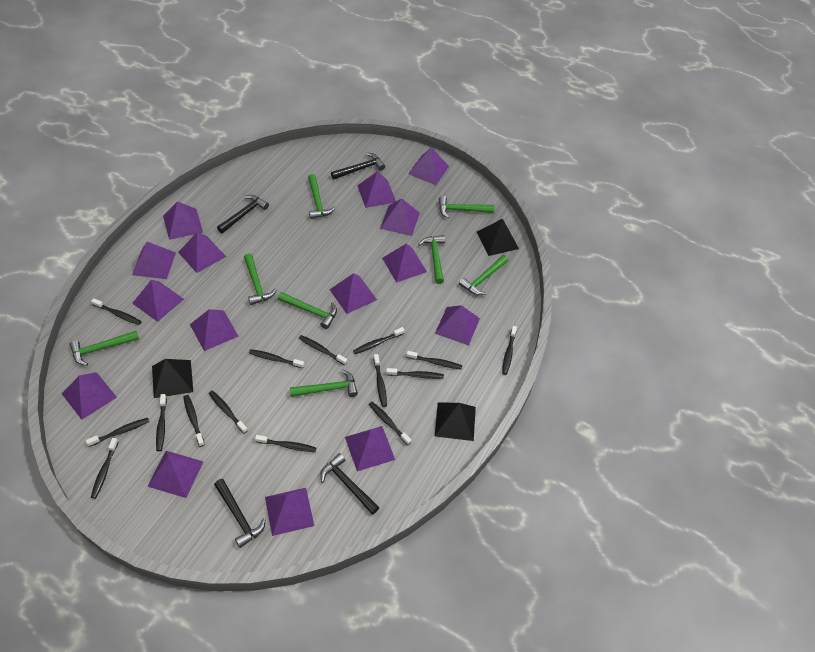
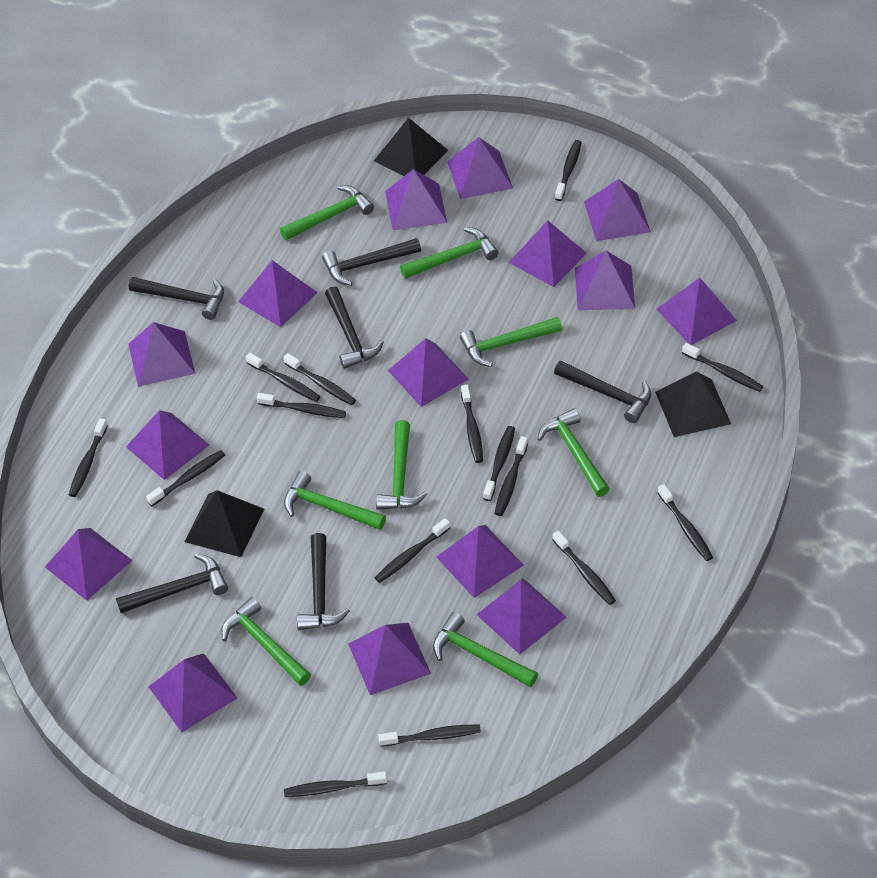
black hammer: [214,479,266,548] [217,195,269,233] [320,453,380,515] [331,153,385,179] = 4 -> [116,554,228,613] [129,277,224,320] [297,533,350,630] [322,238,421,286] [325,286,384,369] [554,361,652,423] = 6

